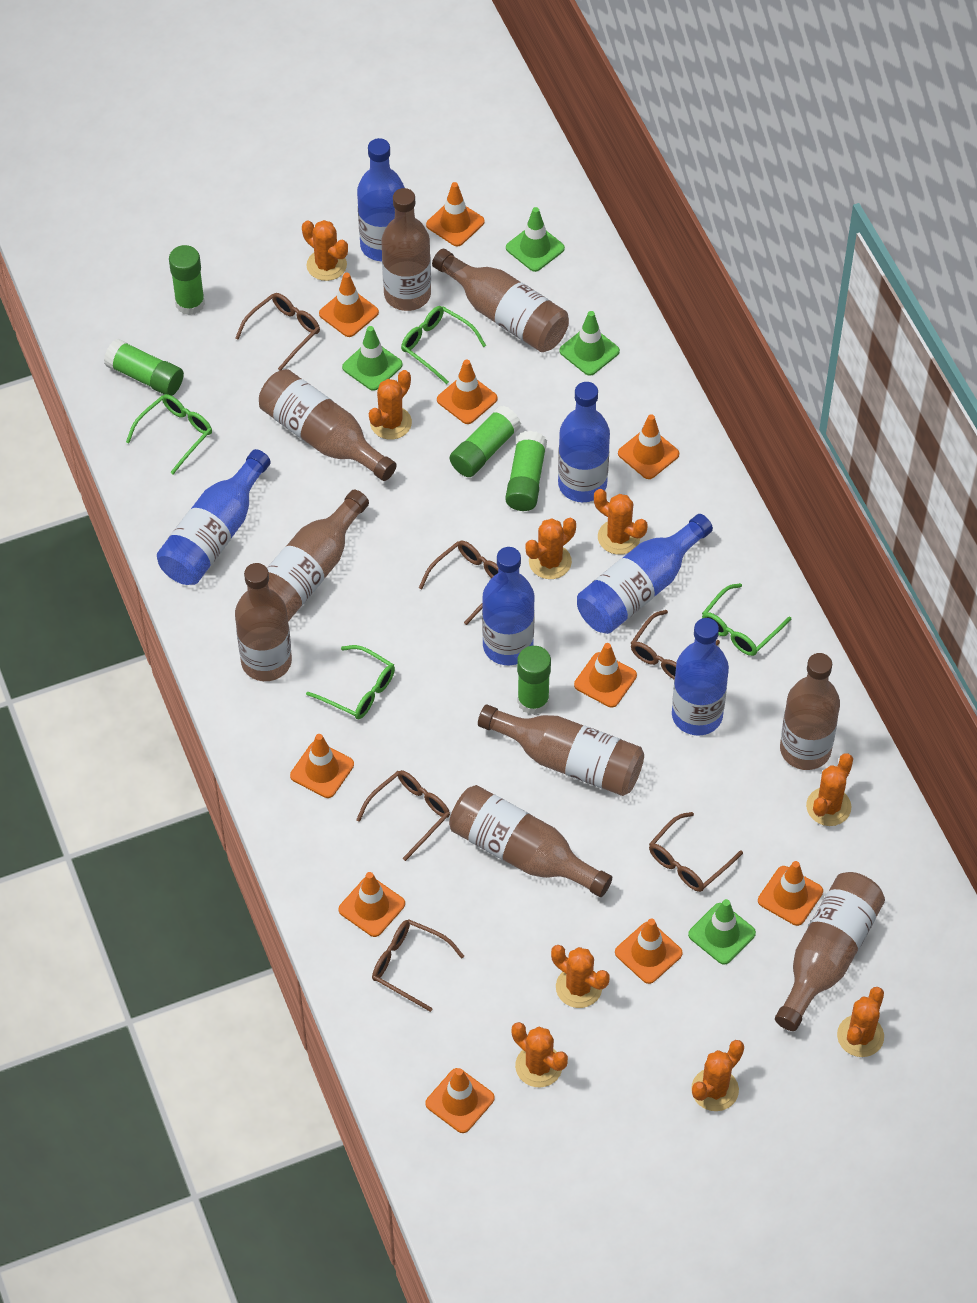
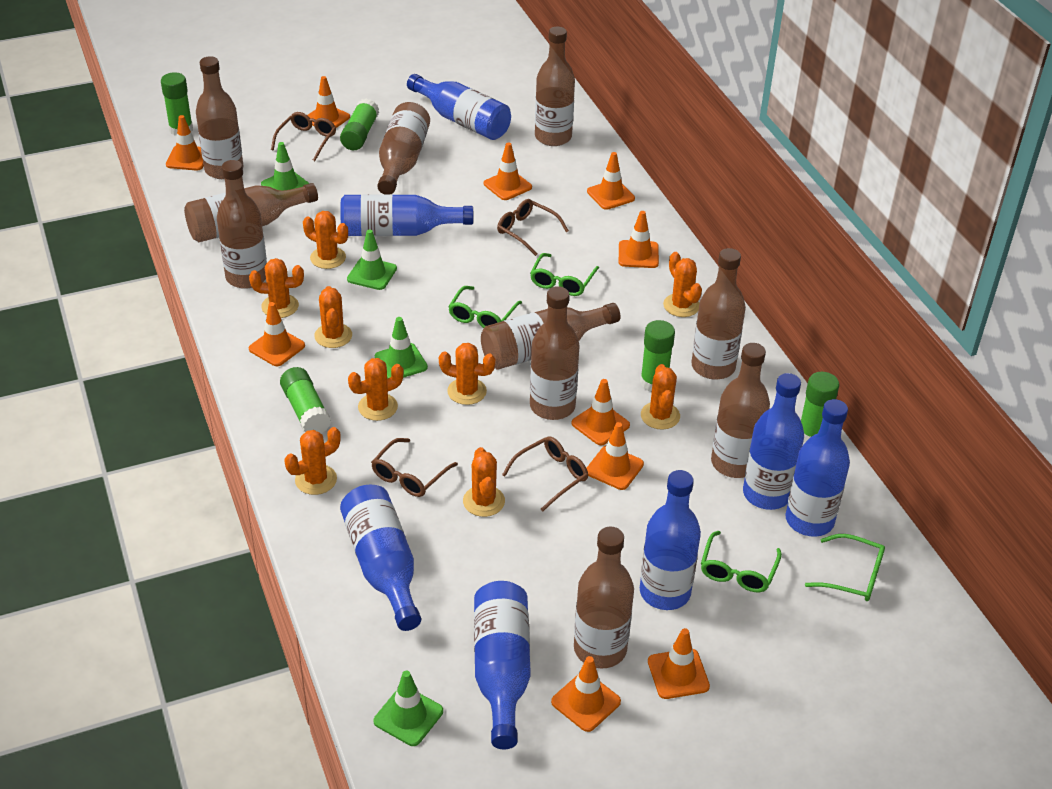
blue bottle: [157,449,271,585] [357,138,405,261] [482,547,535,665] [558,382,610,502] [577,514,713,634] [672,618,729,736] = 6 -> [340,194,473,236] [340,485,421,631] [407,74,511,140] [474,581,531,749] [640,470,701,610] [743,373,804,510] [785,399,850,537] = 7
brown bottle: [235,563,292,681] [259,369,397,481] [267,490,369,621] [382,188,431,311] [432,249,569,352] [449,785,612,897] [478,705,644,796] [775,872,885,1031] [780,653,840,770] = 9 -> [184,183,318,242] [196,56,243,179] [217,160,267,289] [377,102,430,194] [481,303,620,370] [530,286,580,420] [535,26,575,146] [574,526,634,669] [692,248,746,380] [711,343,770,478] = 10
brown glasses: [236,293,320,371] [356,770,450,861] [372,919,464,1012] [419,541,498,625] [631,610,720,679] [649,812,743,892] = 6 -> [271,112,336,161] [371,438,458,497] [497,199,569,256] [502,436,588,511] = 4

